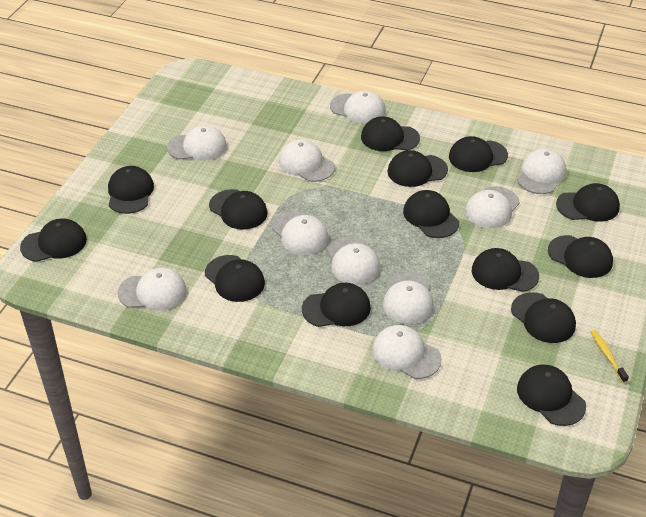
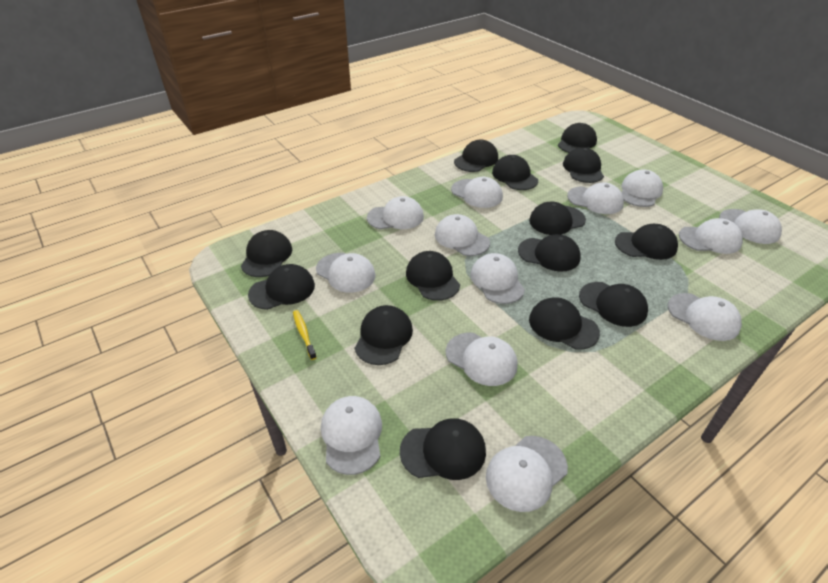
white cap: [118,268,187,311] [167,125,227,160] [272,211,329,255] [279,140,335,182] [327,237,380,285] [330,91,386,124] [372,325,442,379] [383,272,434,324] [465,186,520,228] [517,149,567,194] = 10 -> [316,253,376,293] [321,396,382,475] [367,196,424,229] [435,214,490,256] [446,333,518,386] [451,177,503,208] [470,253,525,304] [486,436,568,512] [567,182,624,214] [621,169,663,207] [668,293,742,341] [679,218,743,254] [719,209,782,244] = 13

